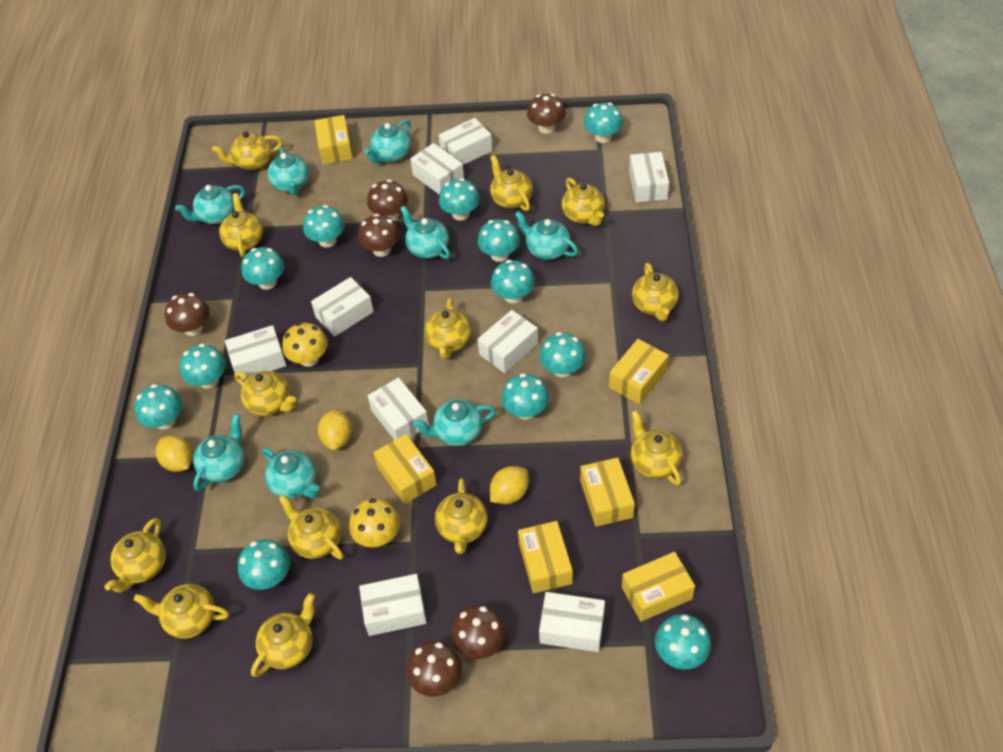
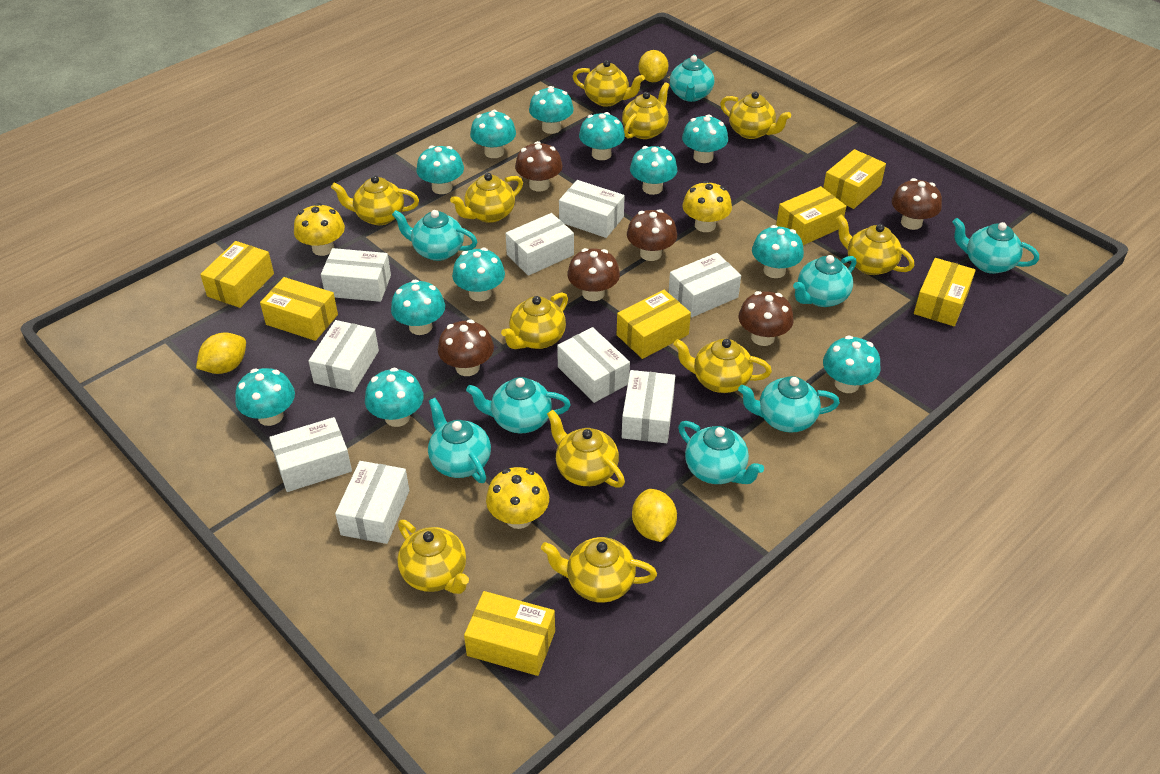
yellow box: [314,115,353,165] [373,434,437,504] [518,521,573,593] [580,457,635,527] [609,339,669,404] [622,552,695,622] = 6 -> [200,241,274,308] [260,277,338,341] [464,591,555,676] [617,290,691,359] [776,186,846,245] [823,149,886,209] [914,258,976,326] = 7
yellow mushroom: [282,322,328,367] [349,498,400,547] = 2 -> [294,203,345,256] [486,467,549,529] [682,181,732,232] = 3
yellow teapot: [104,518,166,593] [134,584,229,639] [212,131,283,170] [219,193,263,257] [234,371,296,416] [251,593,315,677] [278,494,343,560] [425,298,471,359] [435,478,488,554] [490,155,533,211] [562,178,605,226] [631,410,682,486] [632,263,679,321] = 13 -> [331,175,419,225] [397,520,469,594] [450,173,523,223] [501,292,568,349] [541,537,657,603] [547,410,625,488] [572,60,645,107] [622,82,669,139] [673,339,772,393] [720,92,791,139] [836,215,914,275] = 11

